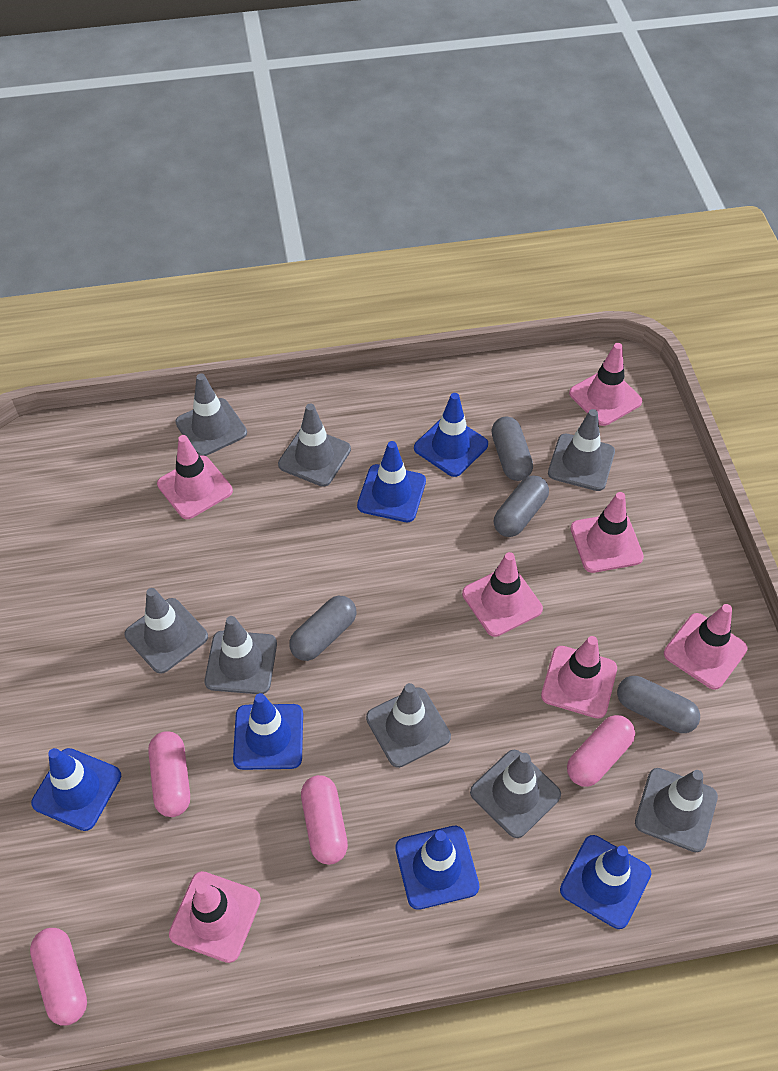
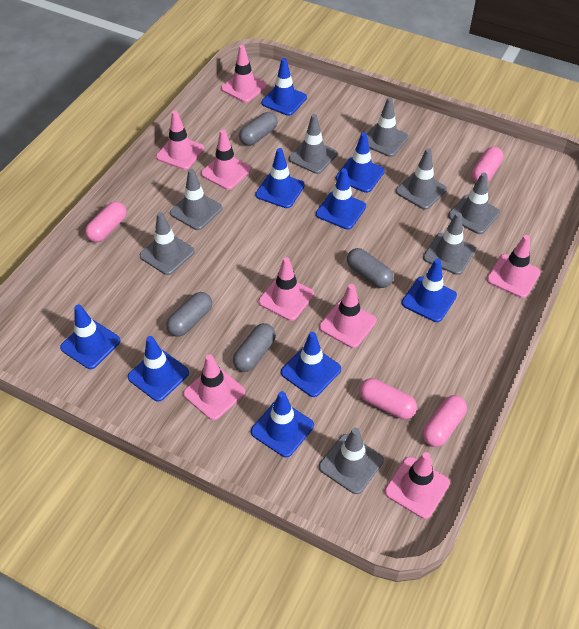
blue traffic cone: [31,748,121,831] [233,693,303,770] [357,441,426,522] [395,826,479,910] [414,393,488,477] [560,835,652,929] = 6 -> [60,304,121,369] [128,336,189,402] [251,391,314,457] [255,148,305,208] [261,58,307,116] [281,332,341,397] [316,168,366,229] [336,132,385,193] [402,259,457,322] = 9
pink traffic cone: [157,435,233,519] [169,871,261,963] [462,552,543,637] [541,636,617,719] [569,343,642,426] [570,492,644,573] [664,604,748,690] = 7 -> [156,111,204,170] [183,354,245,420] [201,129,251,190] [221,45,267,103] [258,257,314,321] [319,284,377,348] [385,452,450,519] [487,235,541,298] = 8

